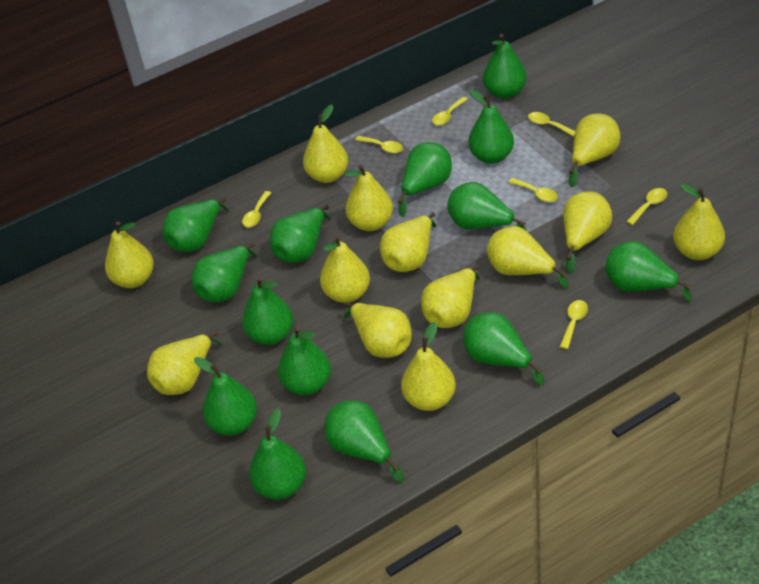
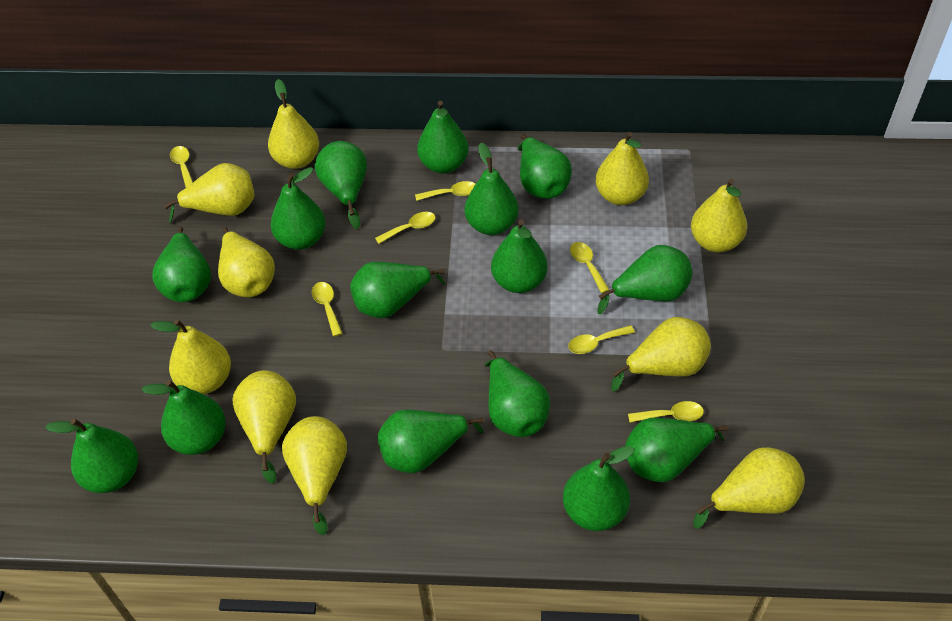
green pear: [163,197,229,252] [192,243,257,302] [194,357,257,436] [242,277,293,345] [249,408,306,500] [270,205,330,263] [278,326,331,395] [325,400,404,483] [397,142,452,217] [447,182,526,230] [463,312,544,386] [468,90,514,164] [483,34,527,99] [605,241,692,302] = 14 -> [45,418,138,493] [141,380,226,455] [152,227,211,302] [271,167,326,250] [315,141,367,229] [350,262,446,318] [378,410,484,473] [417,101,469,174] [465,143,519,235] [485,350,550,437] [491,220,548,293] [518,134,572,199] [563,446,635,531] [597,245,693,314] [625,418,729,482] = 15
yellow pear: [105,221,154,288] [147,330,222,395] [303,105,348,183] [320,236,370,303] [344,302,412,358] [345,165,393,231] [380,212,436,272] [401,322,456,411] [421,265,480,328] [487,226,568,289] [563,191,612,274] [569,113,620,187] [673,183,725,260] = 13 -> [150,319,231,394] [164,163,254,223] [218,227,275,297] [233,370,296,484] [268,79,319,169] [282,416,347,536] [596,132,649,205] [611,317,711,392] [691,179,747,252] [693,447,805,529] = 10

